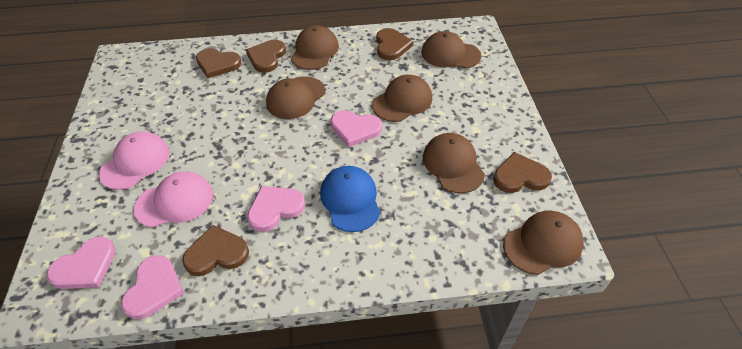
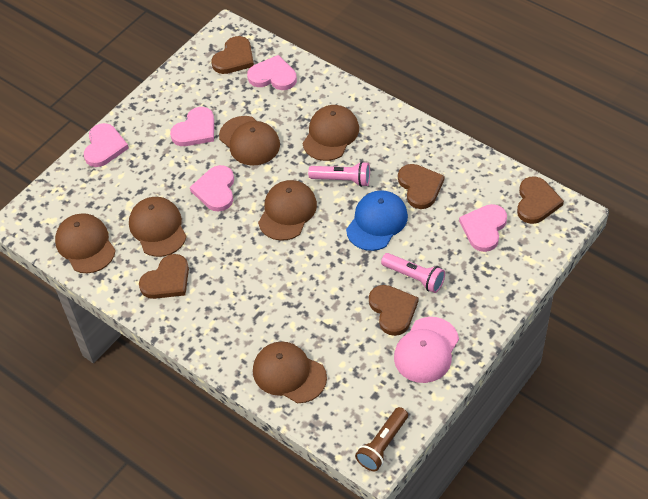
brown flashlight: none = 0 -> [355,407,408,471] = 1
pink cap: [99,131,170,190] [134,172,213,228] = 2 -> [394,317,459,383] = 1
pink flashlight: none = 0 -> [308,162,370,187] [381,253,445,293] = 2
pink heart: [47,236,116,289] [121,255,184,319] [247,186,305,232] [331,110,382,147] = 4 -> [84,123,129,167] [170,107,214,146] [190,165,234,212] [247,55,297,90] [459,204,507,252] = 5

